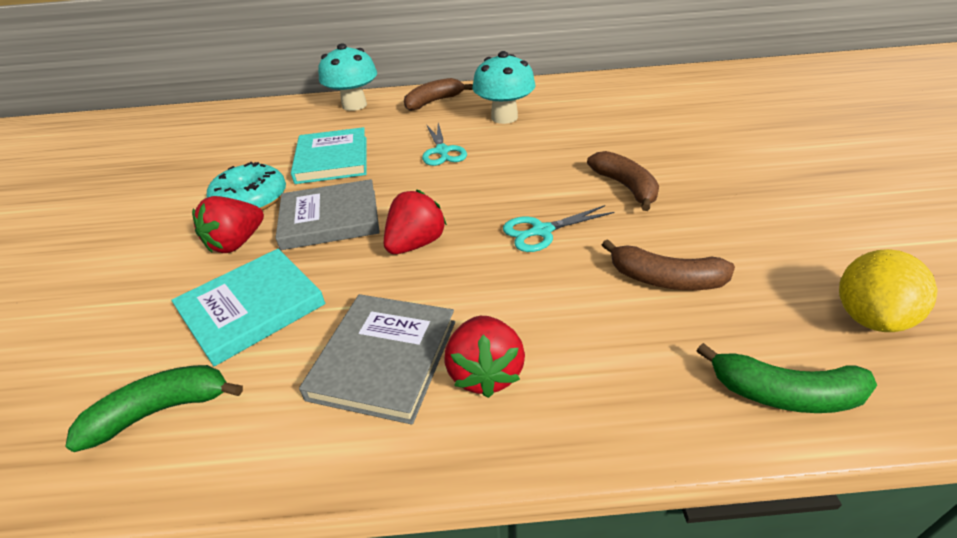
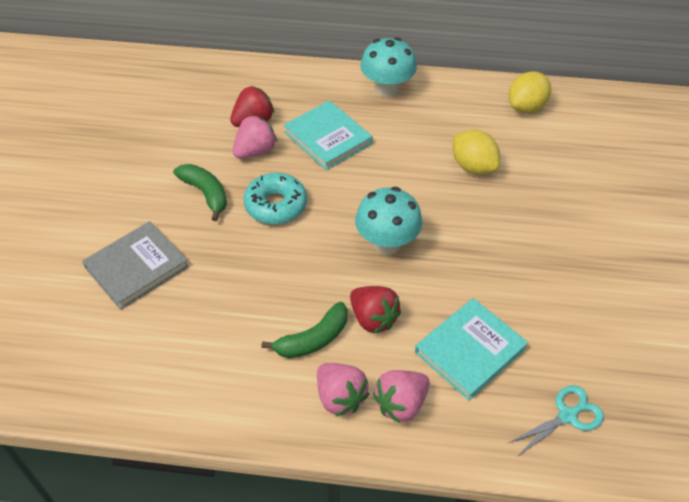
brown banana: [404,78,473,111] [587,151,659,211] [602,239,735,290] = 3 -> none = 0
grey book: [275,179,380,250] [299,294,455,425] = 2 -> [82,221,189,310] = 1
pink strawberry: none = 0 -> [232,115,277,159] [317,363,370,416] [373,370,430,423] = 3
red strawberry: [192,196,264,253] [384,190,447,254] [445,316,525,398] = 3 -> [230,86,274,127] [350,286,401,334] = 2
turquoise scissors: [422,123,467,166] [503,205,614,252] = 2 -> [507,385,604,456] = 1
yellow lemon: [839,249,937,332] = 1 -> [453,130,500,174] [508,71,551,113] = 2

